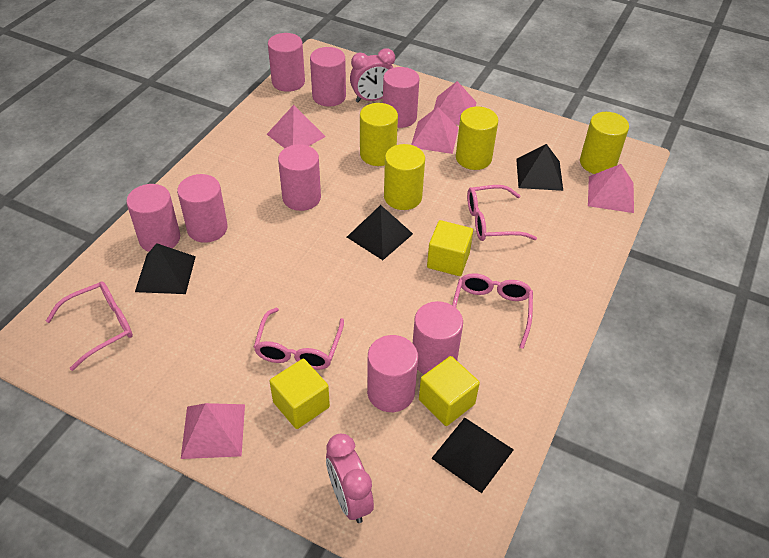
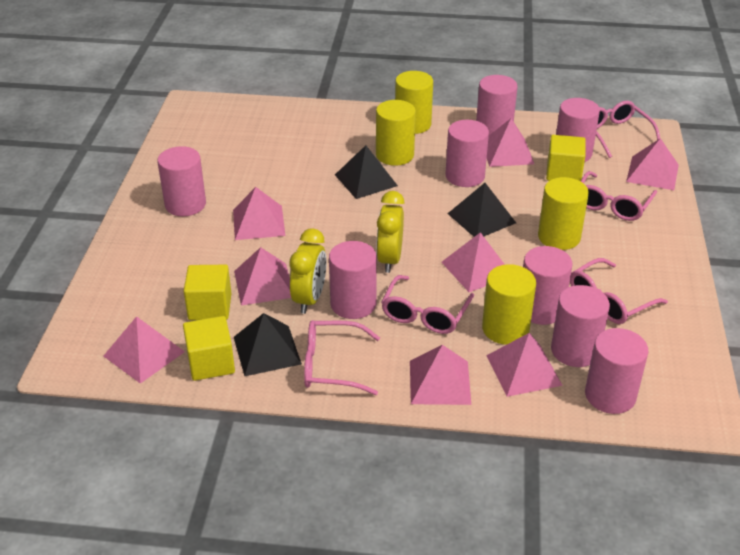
black pyramid: [135,243,196,294] [347,205,413,260] [431,418,514,493] [516,144,563,191] = 4 -> [234,313,302,376] [335,145,398,199] [448,183,516,237] = 3
pink clock: [326,434,374,523] [350,48,395,102] = 2 -> none = 0
pink glasses: [46,281,133,371] [254,308,344,370] [452,273,533,349] [467,185,537,241] = 4 -> [304,320,380,395] [381,275,474,334] [570,258,668,324] [581,171,657,221] [596,101,660,158] = 5
pink pyramid: [181,403,245,459] [267,105,326,148] [411,107,459,154] [434,81,477,125] [588,164,634,213] = 5 -> [103,316,185,384] [233,187,285,240] [234,247,291,306] [410,345,471,405] [441,232,505,292] [486,333,563,397] [487,118,534,167] [626,138,679,190] = 8
yellow clock: none = 0 -> [290,229,327,314] [376,191,405,273] = 2

